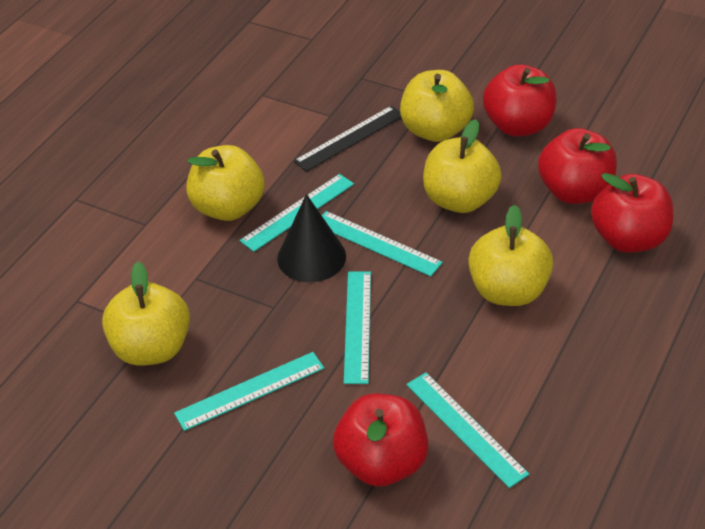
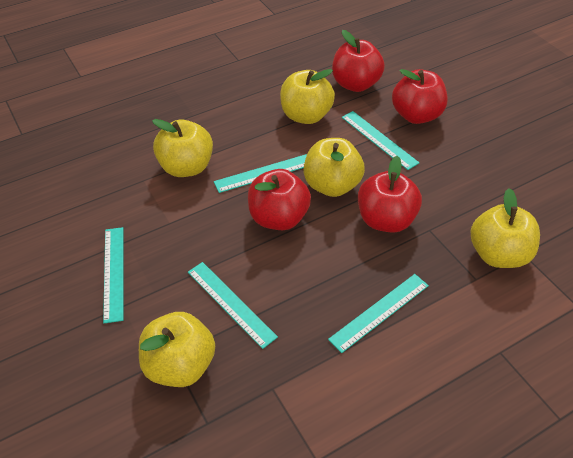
black cone: [277,194,346,282] = 1 -> none = 0
black ruler: [294,106,401,172] = 1 -> none = 0

